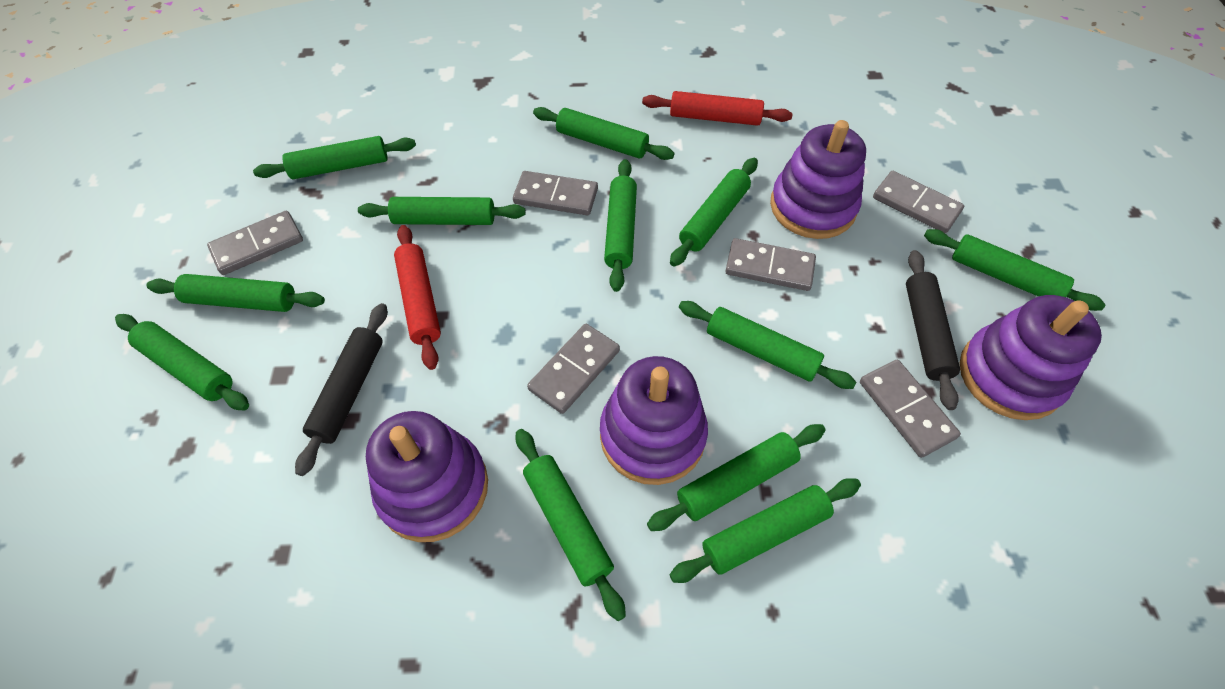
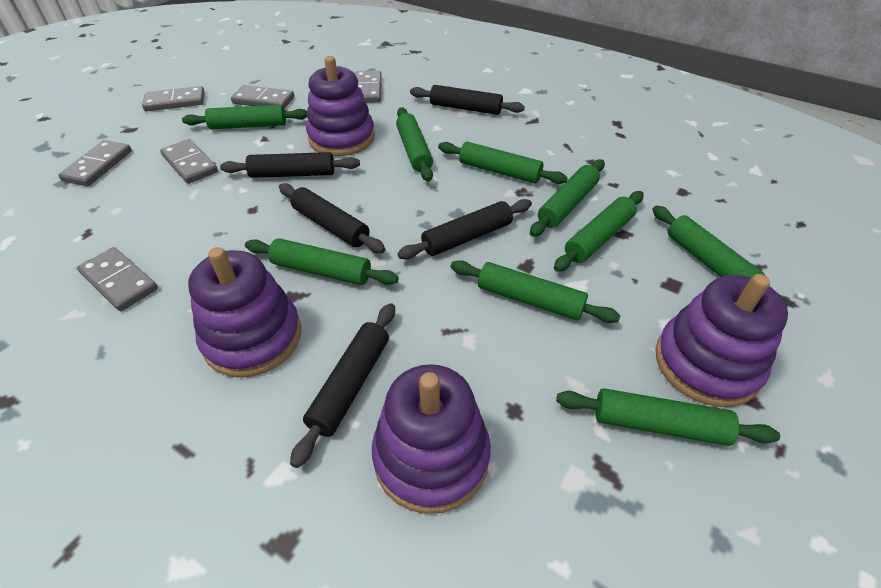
black rolling pin: [295,303,387,476] [906,250,960,410] = 2 -> [220,152,360,178] [279,183,386,253] [290,303,395,468] [397,199,532,259] [410,85,525,115] = 5
green rolling pin: [115,314,249,411] [146,274,325,312] [253,136,416,179] [358,197,526,225] [516,429,626,621] [533,107,674,160] [604,159,637,292] [647,424,825,531] [670,158,758,266] [670,478,861,583] [679,301,856,389] [924,229,1106,311] = 12 -> [182,105,307,129] [245,238,399,285] [396,107,433,181] [438,142,568,184] [450,260,621,323] [530,159,605,237] [554,191,644,272] [556,388,780,446] [652,206,787,306] = 9
red rolling pin: [394,225,441,370] [642,91,793,126] = 2 -> none = 0

